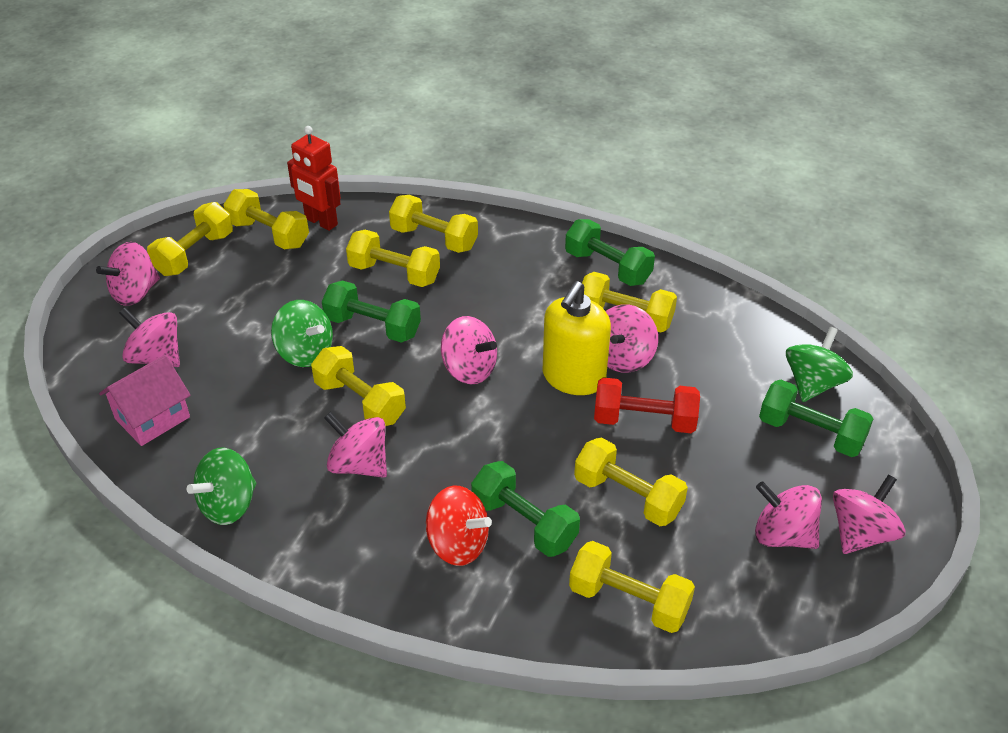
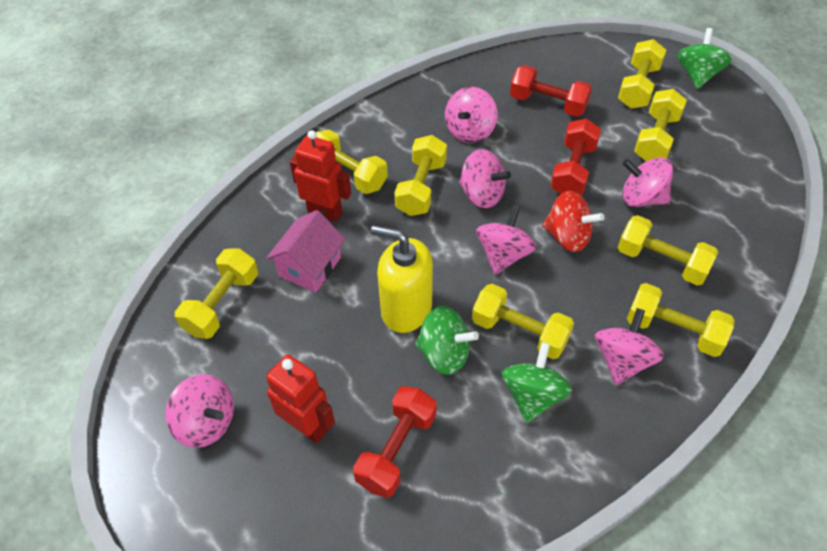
green dumbbell: [322,280,421,343] [471,461,580,557] [565,219,655,286] [759,380,873,457] = 4 -> none = 0
pink spinning top: [96,242,160,306] [119,308,180,367] [324,412,387,478] [441,316,497,384] [605,304,658,373] [755,481,822,549] [833,474,905,554] = 7 -> [165,374,234,448] [445,87,497,143] [459,149,511,208] [476,204,537,275] [595,308,664,385] [622,157,673,207] = 6
red dumbbell: [594,377,700,433] = 1 -> [353,386,437,498] [510,65,592,117] [550,119,601,195] = 3
red robot: [287,126,341,231] = 1 -> [266,354,335,443] [290,130,351,222] = 2

